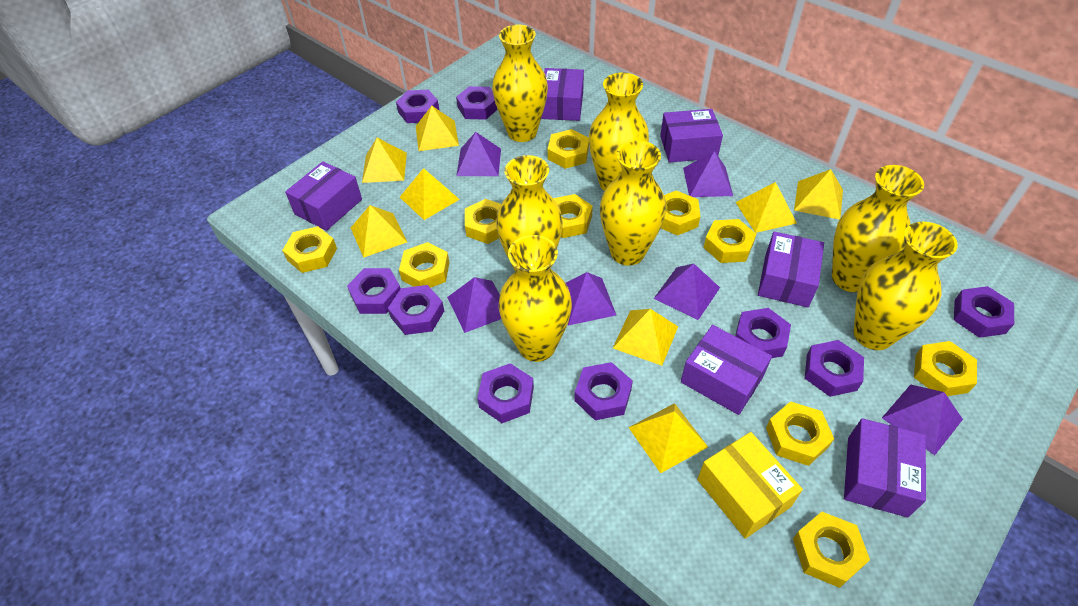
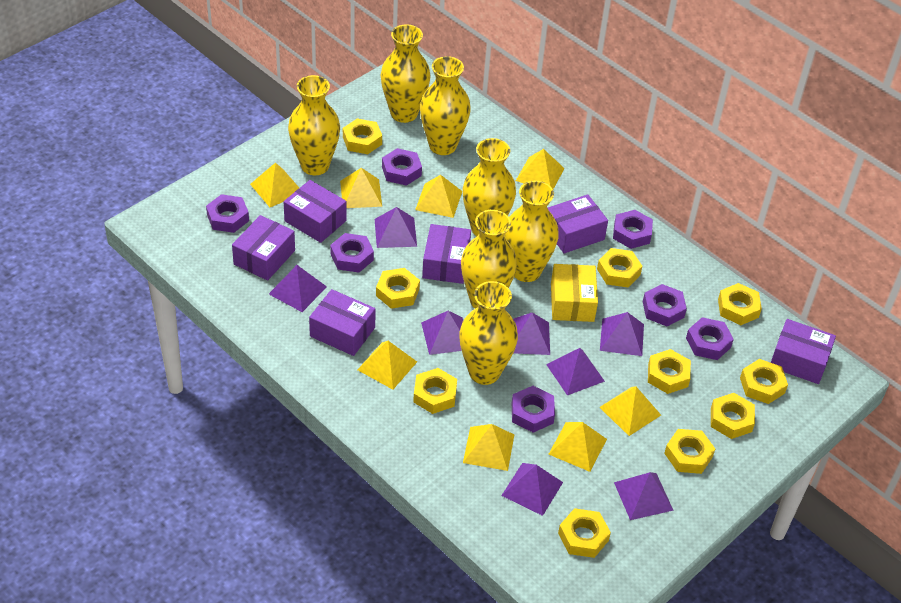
purple nut: [347,268,401,314] [388,285,444,335] [396,90,440,123] [456,86,498,120] [477,363,534,423] [574,362,633,420] [735,308,791,358] [805,340,864,397] [954,286,1014,338] = 9 -> [206,194,249,233] [330,233,374,273] [382,148,422,186] [512,386,555,433] [613,210,653,249] [643,284,687,326] [686,317,734,360] = 7
purple pyramid: [447,277,501,333] [457,132,501,176] [566,272,616,325] [654,264,720,320] [683,151,733,197] [882,384,963,455] = 6 -> [269,265,327,312] [375,207,417,248] [421,311,463,355] [501,463,563,516] [513,313,550,355] [546,348,605,395] [600,312,644,356] [614,472,674,520] = 8

